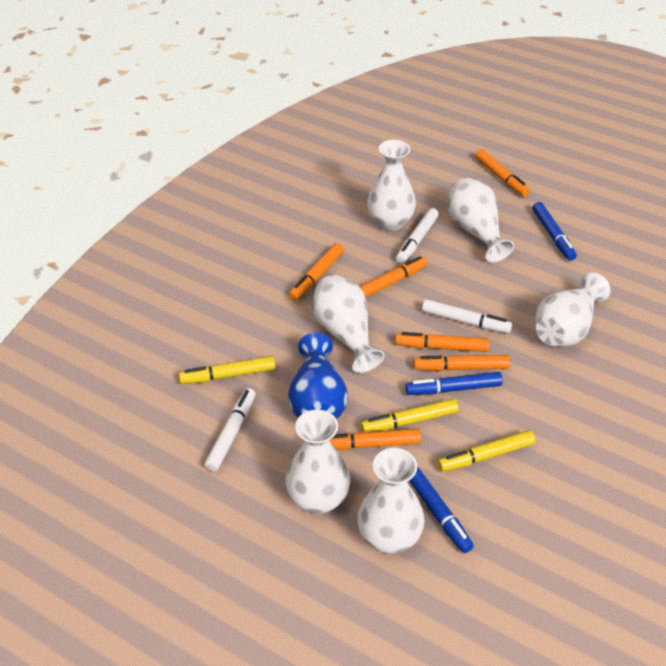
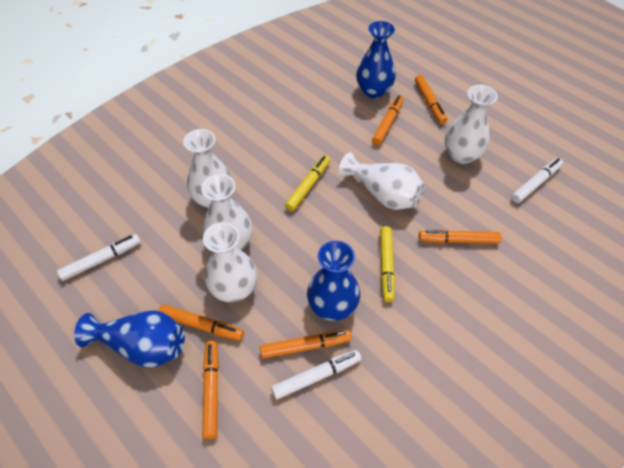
blue marker: [405,372,503,395] [409,466,474,553] [532,202,577,261] = 3 -> none = 0
blue vase: [288,333,348,420] = 1 -> [74,310,185,367] [307,241,360,321] [356,21,396,98] = 3
white vase: [285,410,350,514] [312,275,385,373] [357,448,425,554] [367,140,416,231] [447,178,514,262] [535,272,611,347] = 6 -> [183,129,233,208] [201,174,253,250] [203,222,257,302] [338,152,425,210] [445,85,498,164] = 5
yellow marker: [179,356,275,384] [361,399,458,433] [437,430,535,472] = 3 -> [285,155,330,211] [380,226,395,302] = 2

